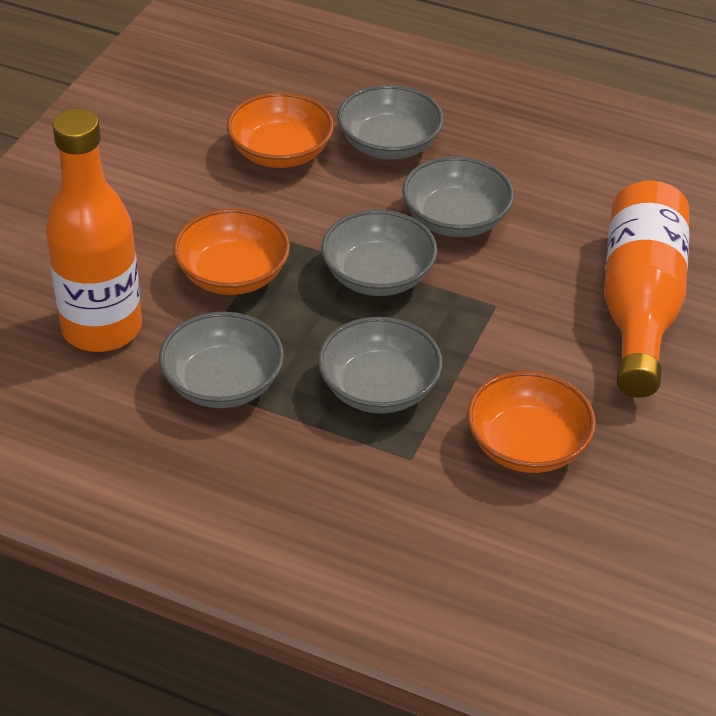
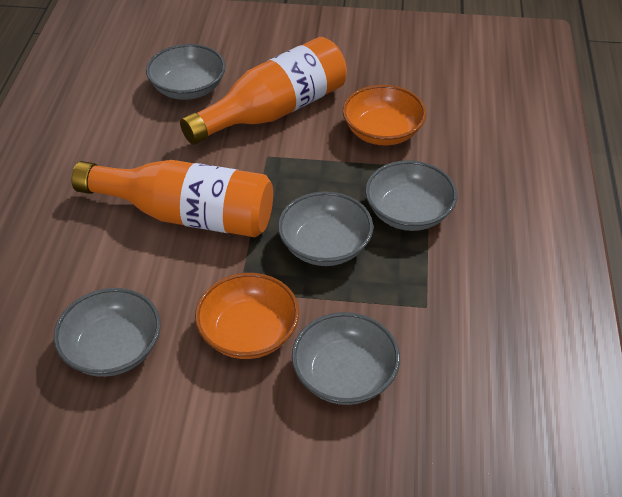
orange bowl: [173,208,290,295] [227,92,334,168] [467,371,596,473] = 3 -> [195,273,299,359] [343,85,427,145] = 2

